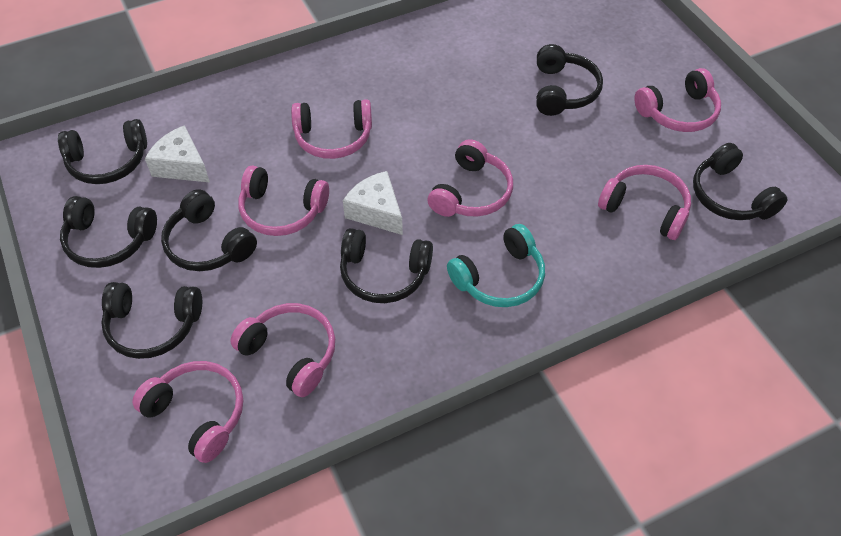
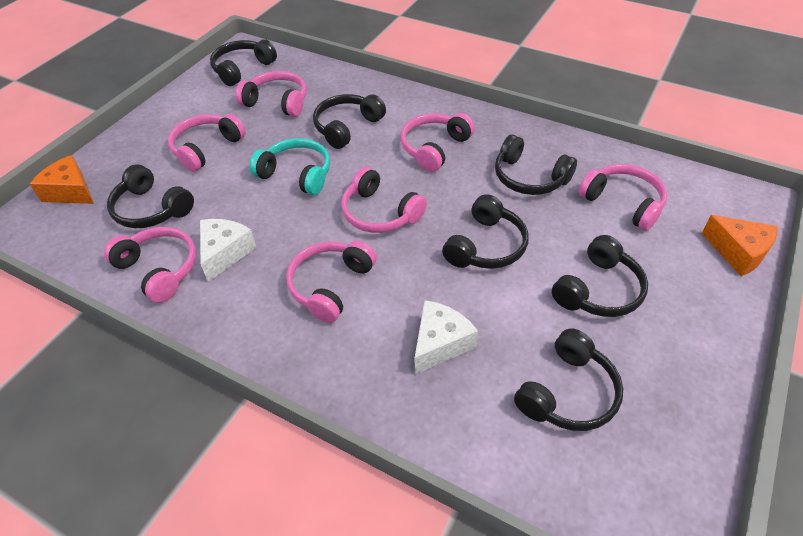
orange cheese: none = 0 -> [30,155,94,204] [702,215,777,276] = 2

